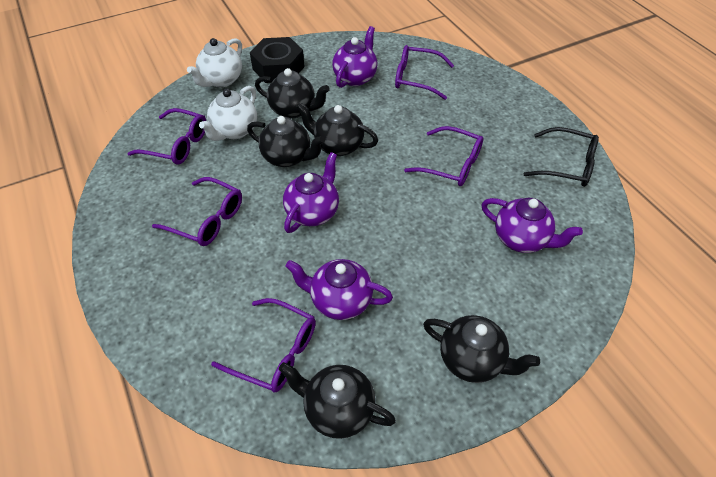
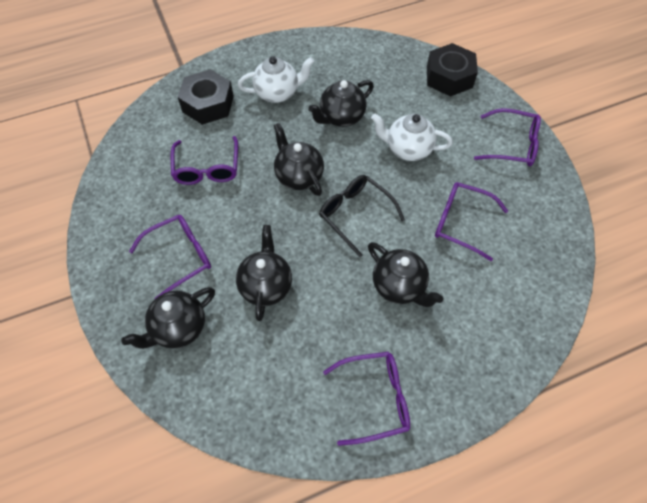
black nut: [250,37,305,83] = 1 -> [178,69,234,125] [427,43,478,97] = 2
purple teapot: [283,152,339,233] [286,259,393,320] [332,26,378,88] [481,198,583,253] = 4 -> none = 0

